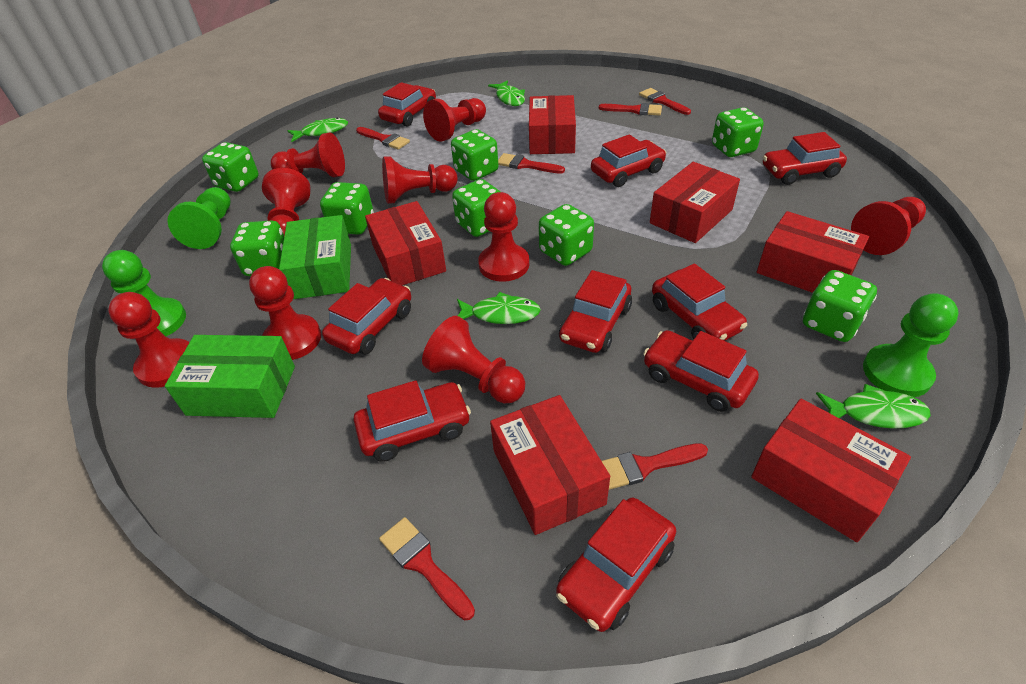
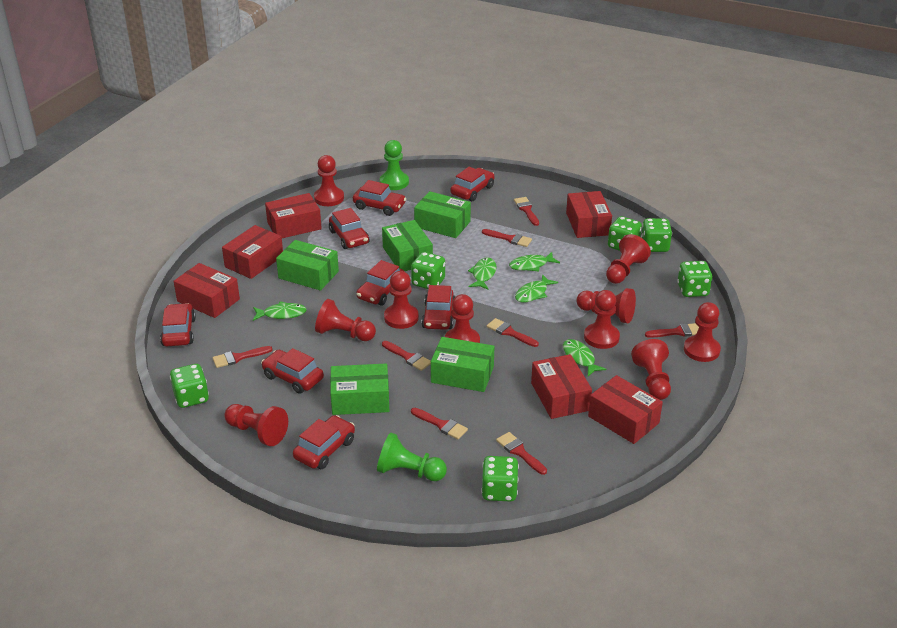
green box: [165,335,295,418] [279,215,351,299] = 2 -> [276,240,339,291] [330,364,389,415] [382,220,433,271] [414,191,471,238] [431,337,494,392] = 5
green dice: [202,142,259,192] [230,221,284,276] [320,182,374,235] [451,129,498,181] [452,179,501,237] [539,204,594,266] [712,107,764,157] [803,270,877,342] = 8 -> [170,364,209,408] [411,252,445,289] [481,456,519,502] [608,216,642,251] [641,218,672,252] [677,261,712,297] = 6
green fish: [287,118,348,142] [457,292,541,324] [488,80,525,106] [816,384,931,429] = 4 -> [253,301,307,321] [468,258,497,290] [509,252,560,271] [515,274,558,303] [563,339,607,376] = 5
green pawn: [102,250,186,336] [167,187,231,249] [863,293,959,397] = 3 -> [377,432,447,481] [380,140,409,190] = 2
red brush: [356,127,410,150] [379,517,475,620] [498,153,565,174] [599,103,662,116] [602,443,708,490] [639,88,691,115] = 6 -> [212,346,272,368] [382,341,431,371] [411,408,468,439] [482,229,532,247] [487,318,539,347] [496,432,547,475] [514,197,539,226] [645,323,699,338] = 8
red car: [322,278,411,354] [353,380,471,462] [378,82,436,126] [556,498,676,632] [559,270,632,353] [591,135,666,187] [643,330,759,412] [652,263,747,341] [763,132,847,185] = 9 -> [160,303,196,346] [261,348,324,394] [293,415,355,469] [329,208,369,249] [353,180,406,216] [356,260,405,306] [422,285,455,330] [450,167,495,201] = 8
red pawn: [108,292,189,388] [249,266,321,360] [262,168,311,235] [271,132,345,177] [382,156,457,204] [422,316,525,403] [423,98,486,142] [478,192,529,282] [851,197,926,255] = 9 -> [224,404,288,446] [314,155,344,206] [315,299,376,341] [384,271,419,329] [445,294,480,343] [576,288,636,323] [584,290,620,349] [606,234,651,284] [631,339,671,400] [684,302,721,362] = 10

